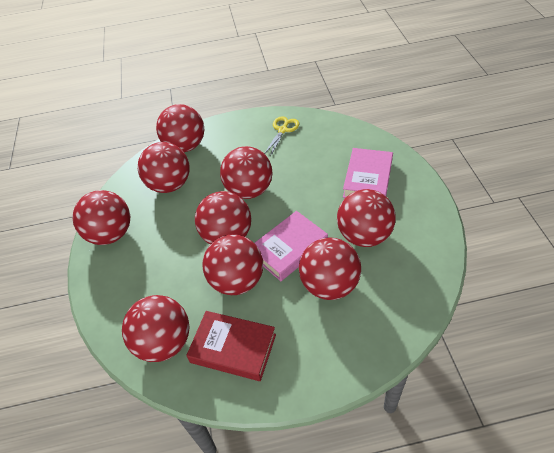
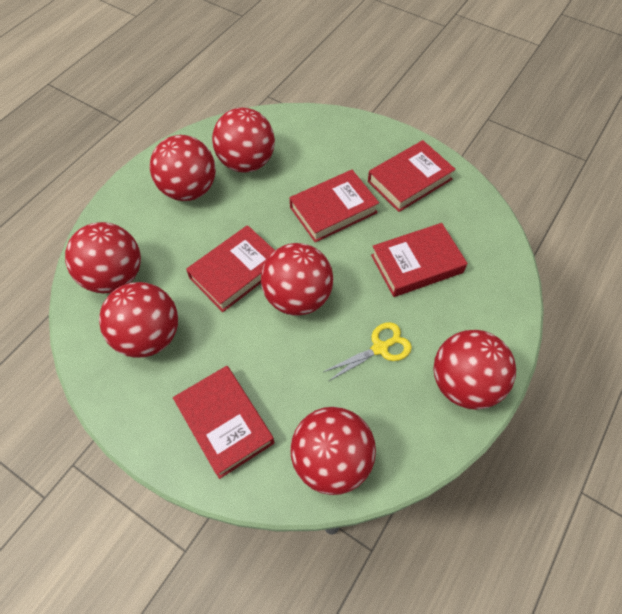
pink book: [255,211,328,281] [343,148,393,198] = 2 -> none = 0
red ball: [73,190,130,245] [122,295,190,362] [138,142,190,193] [156,104,204,152] [195,191,251,244] [202,234,263,295] [220,146,272,199] [299,238,361,300] [337,189,396,247] = 9 -> [65,222,141,293] [99,282,178,358] [150,135,216,201] [212,108,275,173] [261,243,333,316] [290,407,376,495] [433,330,516,410] = 7
red book: [186,311,276,381] = 1 -> [173,366,274,479] [186,225,275,312] [290,170,379,242] [368,140,456,212] [371,223,468,297] = 5

